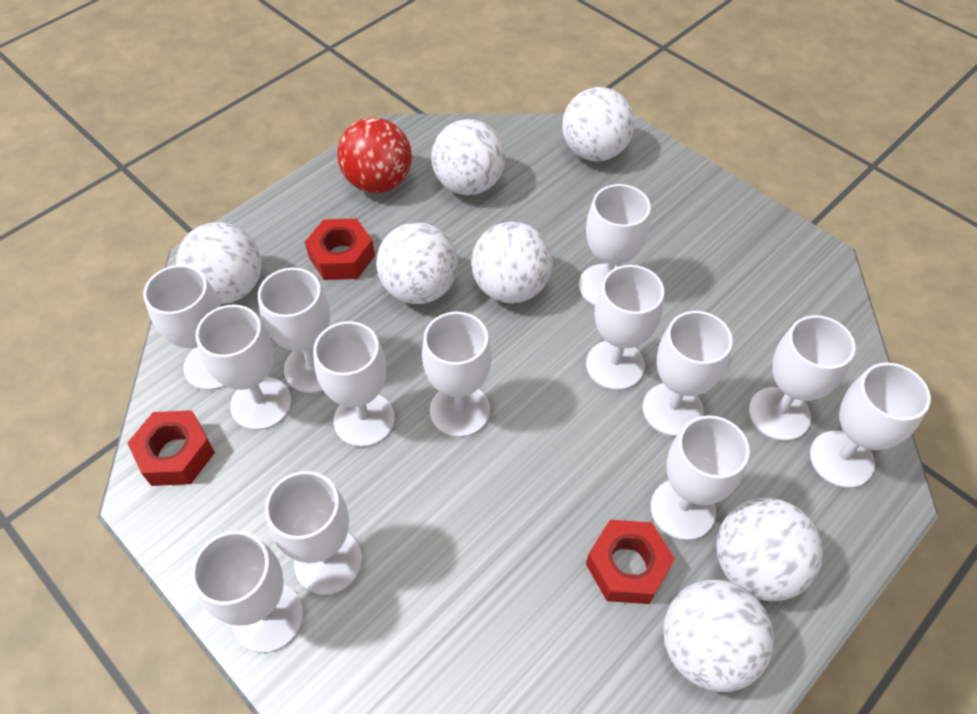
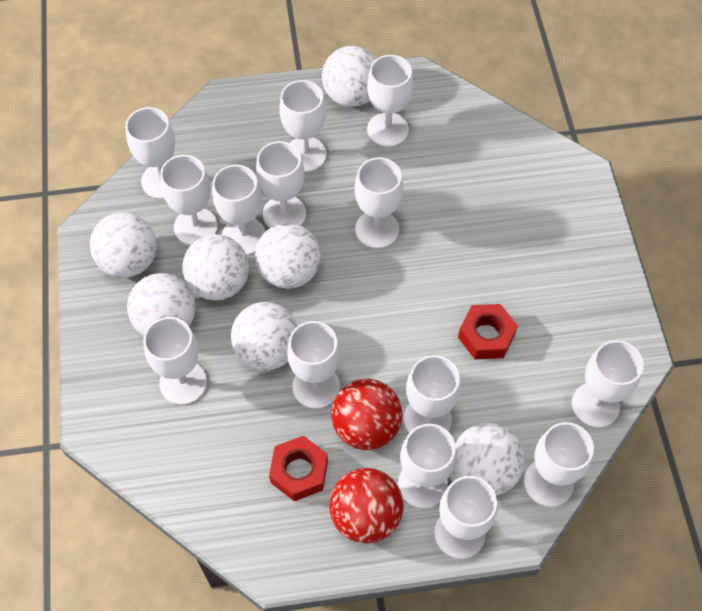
red ball: [337,117,412,193] = 1 -> [329,468,403,543] [331,379,402,450] = 2
red nut: [127,410,215,486] [305,218,375,280] [586,520,675,604] = 3 -> [269,436,328,501] [458,304,518,359] = 2
white goblet: [143,265,225,390] [191,531,303,653] [195,305,291,430] [258,268,330,393] [265,471,362,595] [313,321,395,447] [422,312,492,437] [579,184,651,305] [586,265,664,390] [643,311,733,436] [651,415,750,540] [749,315,855,441] [810,363,931,488] = 13 -> [125,107,175,199] [143,317,207,405] [160,155,218,245] [212,165,266,255] [256,141,306,228] [279,80,327,172] [287,321,340,409] [355,157,403,248] [367,55,413,147] [398,424,456,509] [404,355,460,433] [434,476,497,559] [524,422,594,507] [572,340,644,427] = 14

